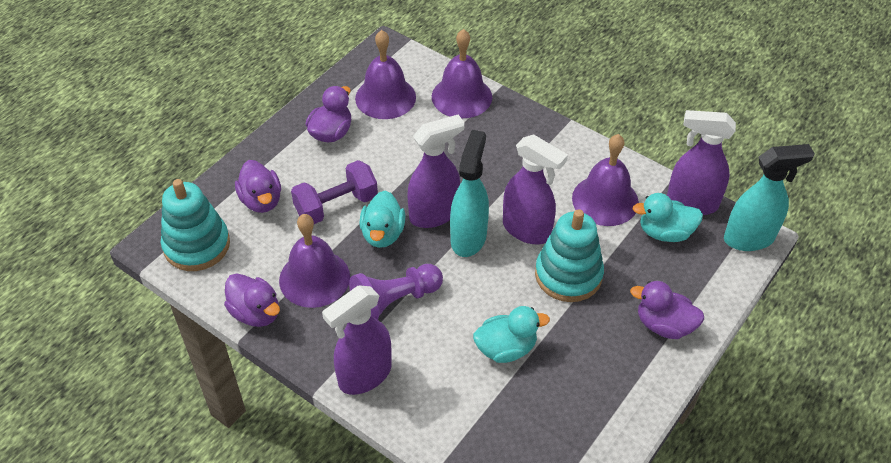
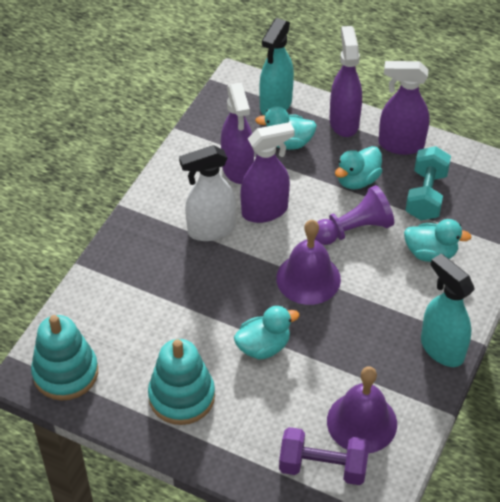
purple bell: [279,214,350,308] [355,30,416,119] [432,29,492,118] [572,134,639,226] = 4 -> [276,220,341,305] [327,367,397,453] = 2
purple duck: [224,273,280,327] [235,160,281,213] [306,86,351,143] [630,281,704,339] = 4 -> none = 0
turquoise duck: [359,190,405,248] [473,306,550,363] [632,193,703,242] = 3 -> [234,306,299,359] [255,107,317,150] [335,146,382,189] [404,219,471,262] = 4
turquoise dumbbell: none = 0 -> [405,146,451,220] = 1
white spray bottle: none = 0 -> [179,145,236,241] = 1

